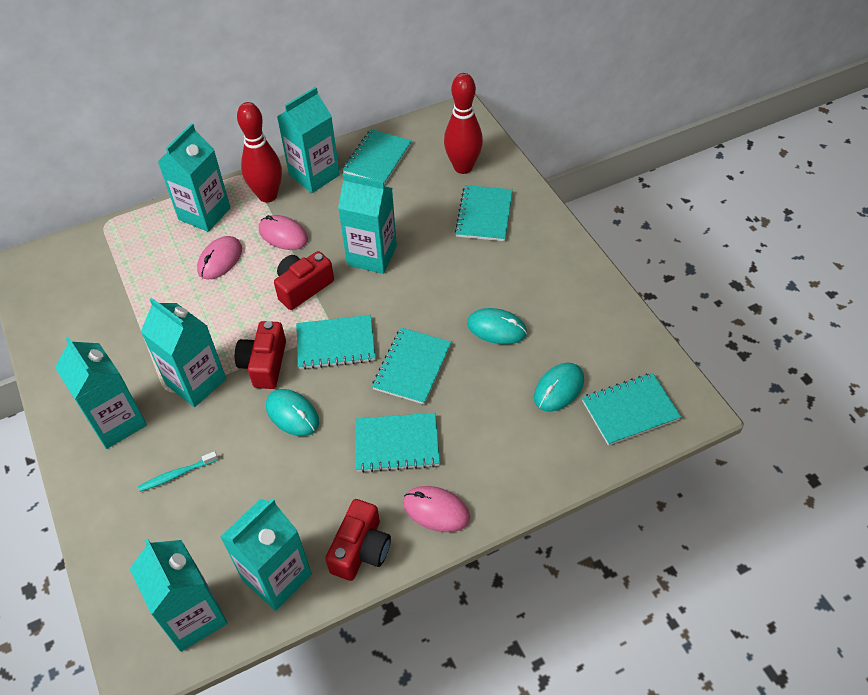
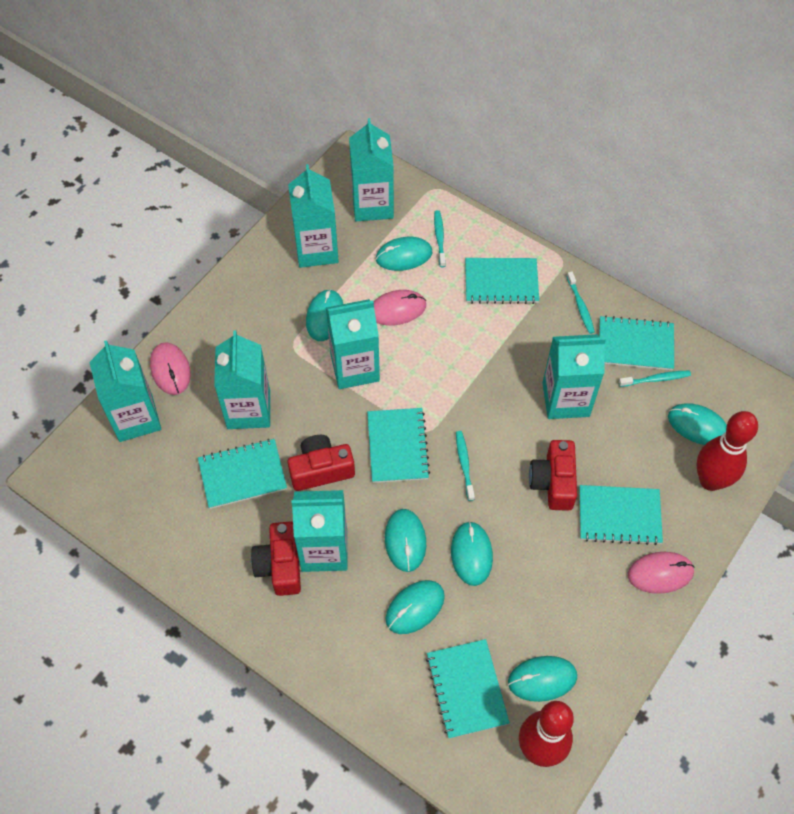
turquoise mouse: [266,389,319,436] [467,308,527,345] [534,363,584,412] = 3 -> [306,289,343,341] [376,237,432,271] [385,509,426,572] [386,580,445,634] [451,521,493,586] [508,656,577,702] [668,403,727,445] = 7
turquoise toothbrush: [138,451,218,492] = 1 -> [434,210,446,267] [456,431,475,501] [566,271,595,334] [619,370,691,387] = 4

